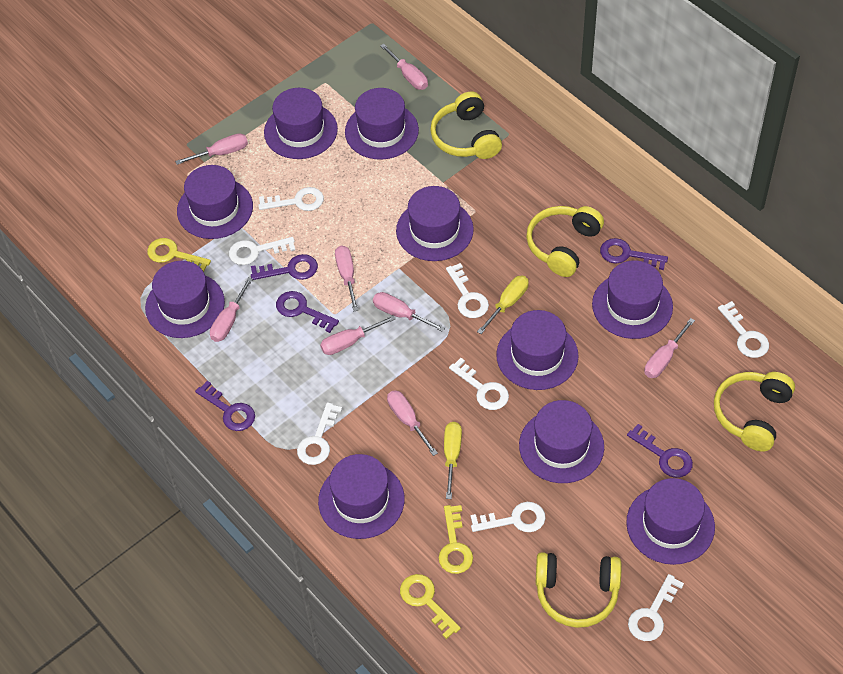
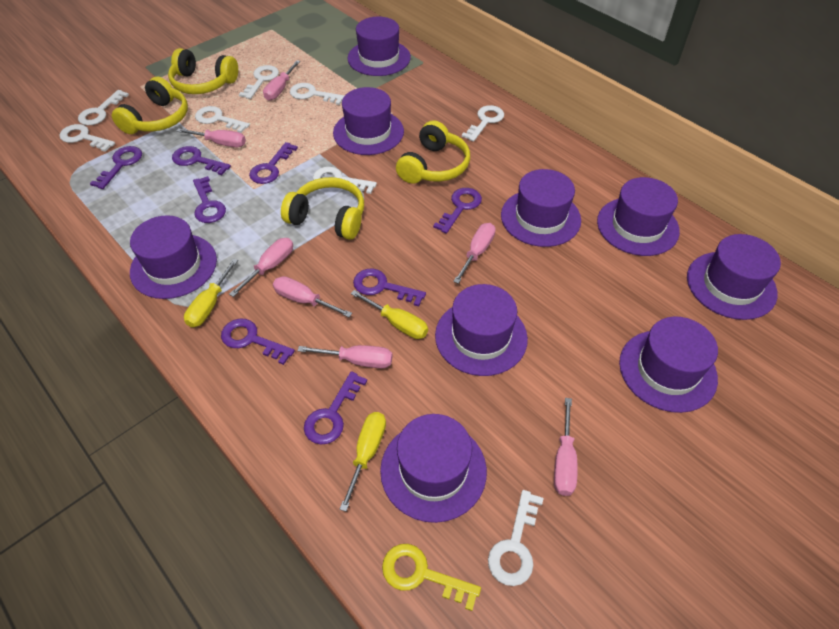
pink screwdriver: [175,133,248,165] [210,277,253,342] [320,315,396,355] [335,246,358,311] [373,292,445,332] [380,44,428,90] [387,390,438,456] [644,318,695,378] = 8 -> [176,128,246,147] [229,238,293,297] [263,60,300,101] [273,276,352,317] [298,345,392,368] [453,223,496,284] [554,398,578,496] = 7
purple hat: [145,261,225,338] [177,165,253,239] [264,88,338,159] [318,454,405,539] [345,88,419,160] [396,186,474,261] [496,310,579,390] [519,400,604,483] [592,260,673,339] [626,478,715,565] = 10 -> [130,215,217,299] [333,87,404,155] [347,17,411,76] [380,414,487,523] [435,284,528,376] [501,169,581,247] [597,177,680,256] [619,316,718,413] [687,234,781,320] = 9
purple key: [195,381,255,431] [251,254,318,280] [276,291,339,333] [600,238,668,270] [627,424,693,478] = 5 -> [90,146,142,189] [172,146,231,175] [193,176,226,223] [221,319,295,365] [249,142,298,184] [304,371,367,444] [353,269,426,307] [433,188,482,234] = 8
yellow key: [147,238,211,272] [400,574,461,639] [438,505,473,574] = 3 -> [382,544,481,611] = 1
yellow screwdriver: [444,422,462,499] [477,276,529,334] = 2 -> [184,259,238,327] [339,412,386,512] [351,290,428,339] = 3

